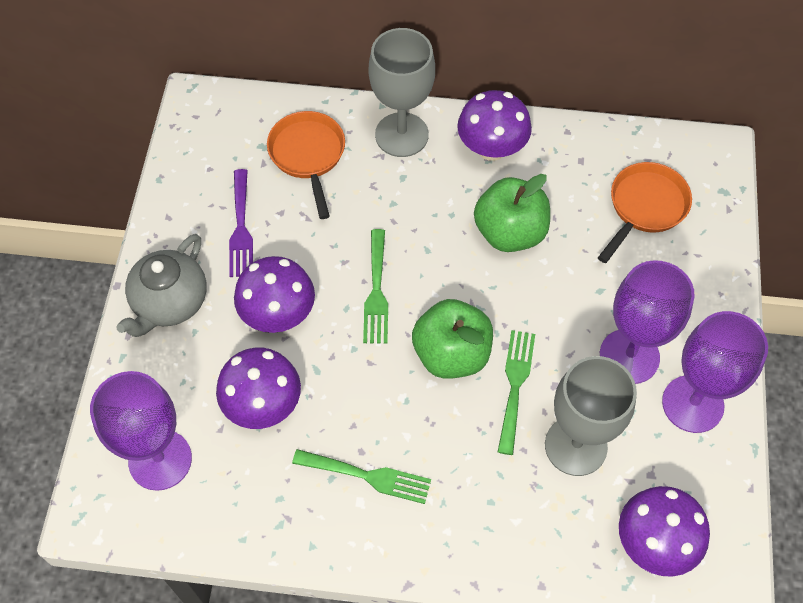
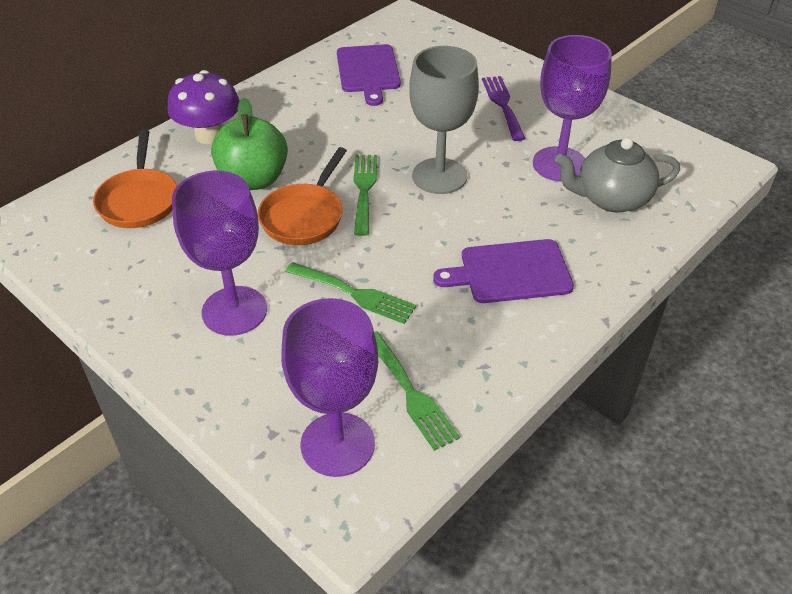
green apple: [412,299,493,379] [474,174,550,252] = 2 -> [211,98,288,190] = 1
grey goblet: [368,28,435,157] [545,356,637,476] = 2 -> [409,46,479,194] = 1
purple cutting board: none = 0 -> [337,44,401,106] [433,239,574,303] = 2
purple mushroom: [216,348,301,429] [234,256,315,333] [457,90,532,161] [619,486,710,577] = 4 -> [167,70,240,144] = 1

